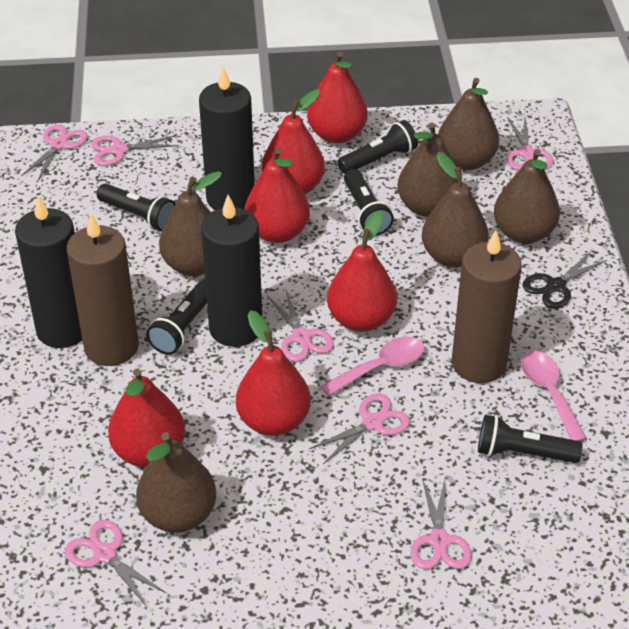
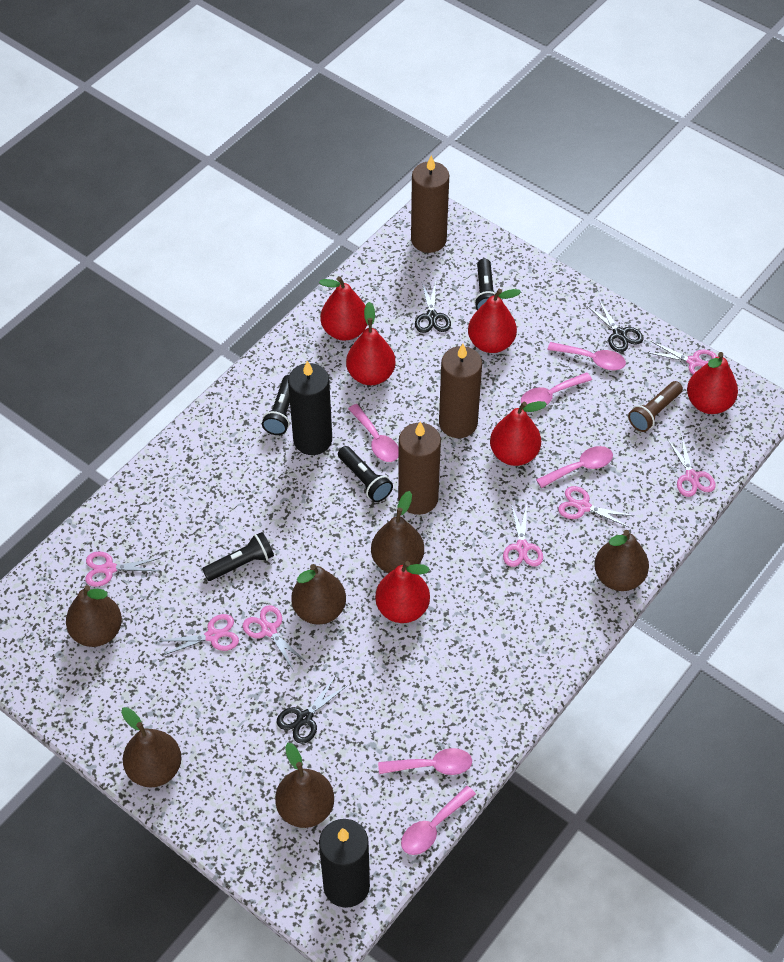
black candle: [15,196,82,348] [199,66,255,210] [201,195,262,347] = 3 -> [288,361,332,455] [319,819,370,908] = 2
black flashlight: [96,184,176,232] [146,281,207,355] [338,120,418,174] [344,169,394,235] [478,415,583,463] = 5 -> [202,532,274,581] [262,375,290,435] [338,446,393,502] [474,259,499,310] = 4
black scissors: [522,251,607,309] = 1 -> [277,677,348,744] [415,281,451,333] [587,299,644,353] = 3
brown candle: [66,214,139,366] [452,230,522,383] = 2 -> [398,422,441,515] [411,155,449,253] [439,344,482,438] = 3
brown flashlight: none = 0 -> [628,381,683,432] = 1
pink spoon: [321,337,425,396] [521,350,587,442] = 2 -> [348,404,399,462] [378,748,472,775] [401,786,476,855] [521,372,592,405] [536,446,613,488] [547,342,626,370] = 6

